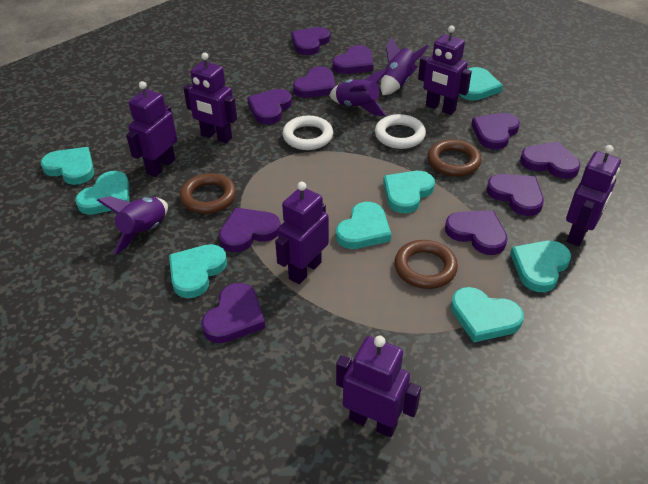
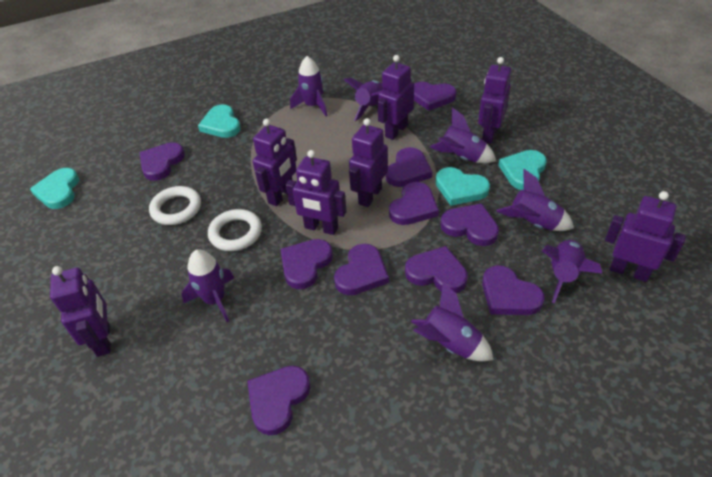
brown ring: [180,173,236,214] [394,240,458,289] [428,139,482,177] = 3 -> none = 0
purple robot: [126,81,177,177] [184,53,237,143] [275,182,329,284] [336,336,421,437] [418,26,472,115] [566,145,621,246] = 6 -> [50,266,111,357] [253,118,297,206] [286,150,347,235] [349,118,388,207] [378,55,414,140] [478,57,511,144] [605,191,686,282] = 7
purple rocket: [97,196,168,255] [329,69,389,116] [381,37,429,95] = 3 -> [181,249,234,322] [290,56,327,117] [344,78,384,121] [411,282,493,362] [430,107,496,163] [496,169,574,231] [542,240,602,303] = 7
turquoise heart: [40,147,94,185] [75,171,129,215] [169,244,227,298] [336,202,391,249] [383,171,435,213] [451,287,524,342] [459,67,503,101] [510,241,571,292] = 8 -> [30,168,79,209] [198,105,241,138] [436,167,490,206] [498,150,547,190] = 4

